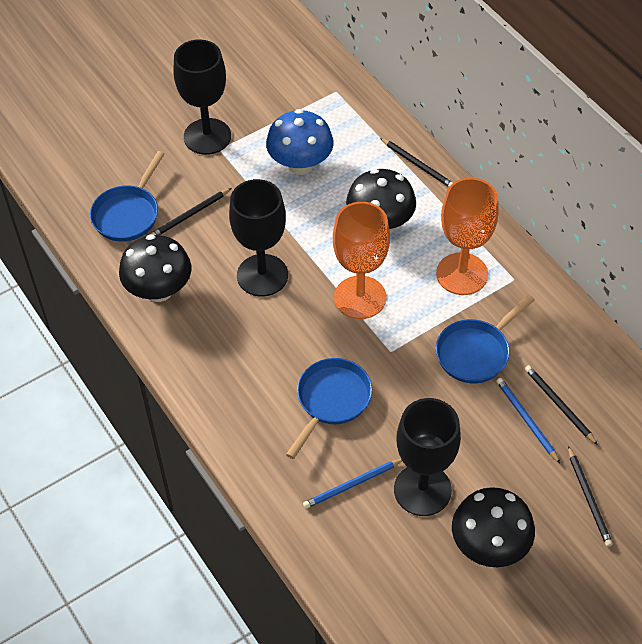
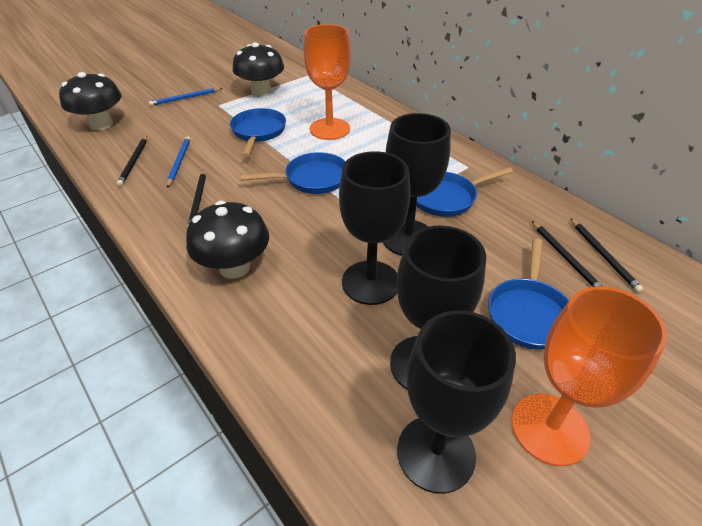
black goblet: [174,39,231,155] [229,179,288,297] [394,398,461,516] = 3 -> [339,151,410,305] [383,113,451,256] [390,225,486,390] [397,310,516,494] = 4
blue mushroom: [266,109,334,175] = 1 -> none = 0
blue pan: [90,151,164,242] [286,358,372,459] [436,295,535,383] = 3 -> [230,108,286,157] [240,152,346,194] [416,167,513,217] [488,238,569,350] = 4

